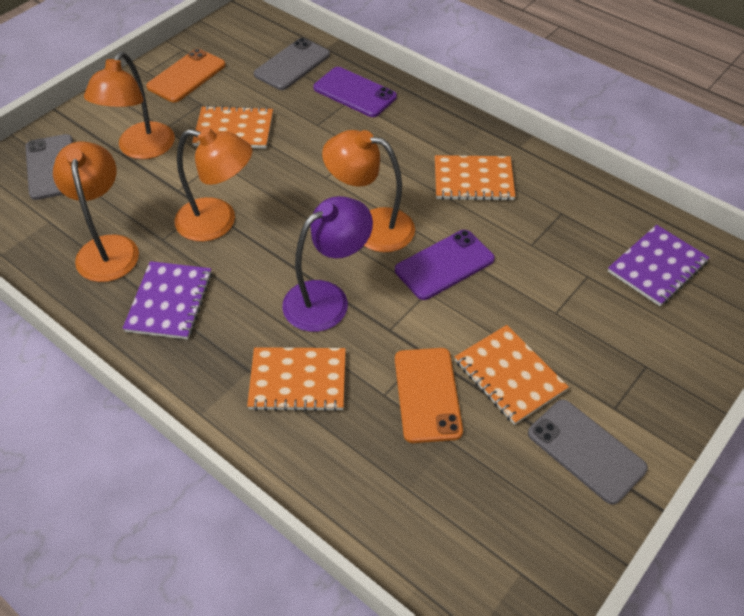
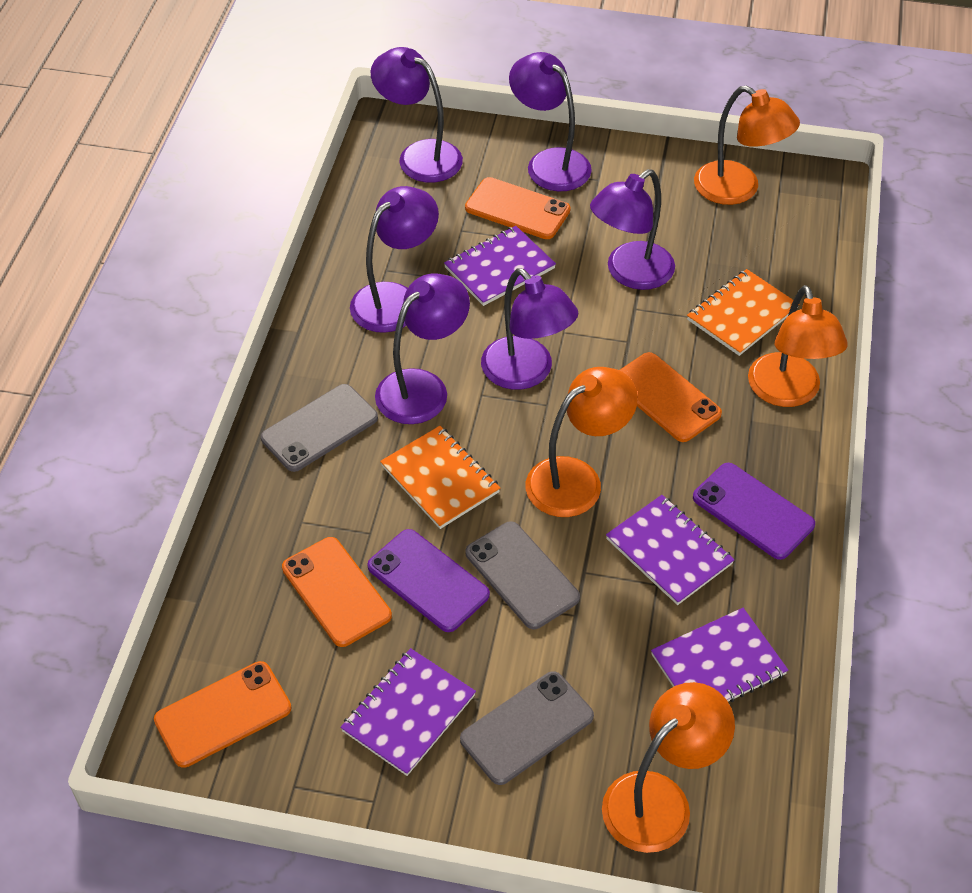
orange notebook: [192,105,273,148] [247,347,346,412] [435,155,515,201] [455,325,569,425] = 4 -> [380,426,500,529] [687,269,800,356] = 2
orange phone: [146,48,226,103] [395,348,463,443] = 2 -> [154,661,292,768] [282,537,392,647] [465,177,571,239] [620,352,722,442] = 4
purple lamp: [282,196,373,332] = 1 -> [350,186,439,333] [370,47,463,183] [375,274,470,424] [481,268,578,390] [509,52,592,191] [590,169,675,290] = 6
purple notebook: [122,261,212,340] [608,225,710,306] = 2 -> [340,648,476,776] [444,226,556,306] [606,495,735,605] [651,608,788,702] = 4

